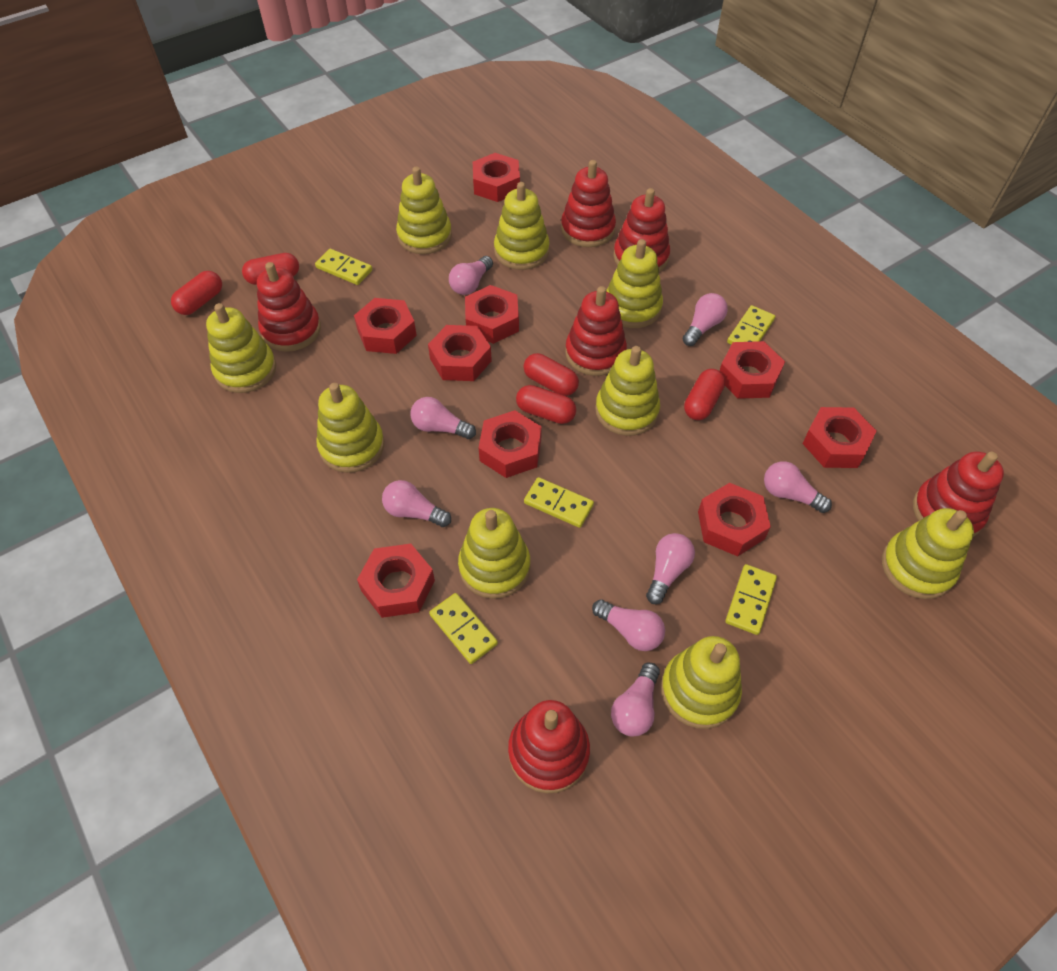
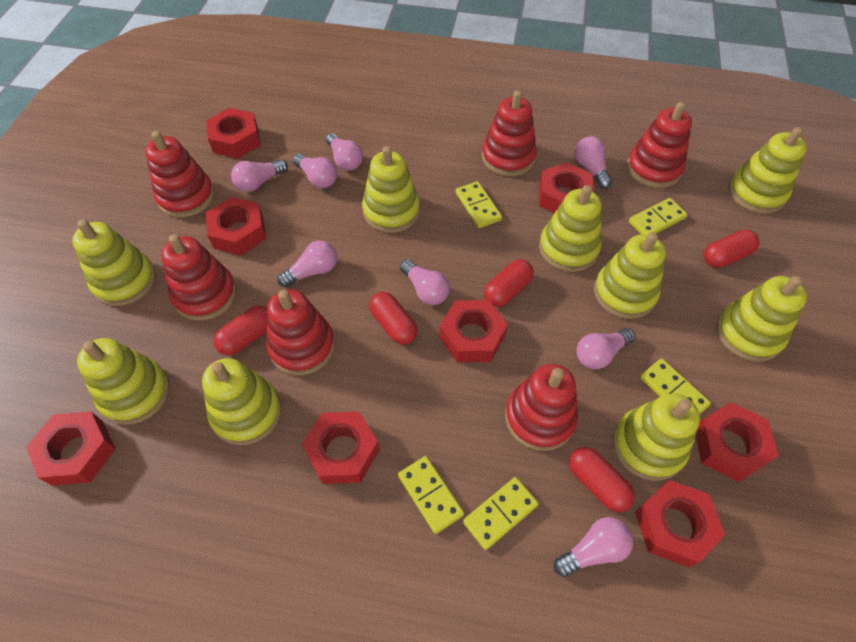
red nut: [354,298,417,354] [357,544,435,618] [428,325,492,381] [465,285,519,344] [473,153,520,202] [479,410,542,478] [698,483,771,556] [720,341,785,399] [802,407,876,468] = 9 -> [26,411,115,486] [206,108,261,159] [206,197,266,255] [301,411,379,484] [439,300,508,362] [539,162,594,213] [635,480,725,567] [696,402,779,482] = 8

